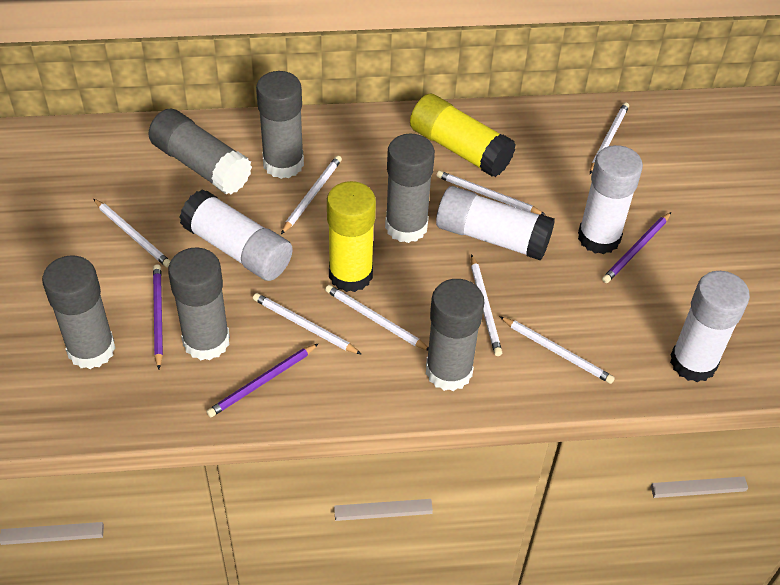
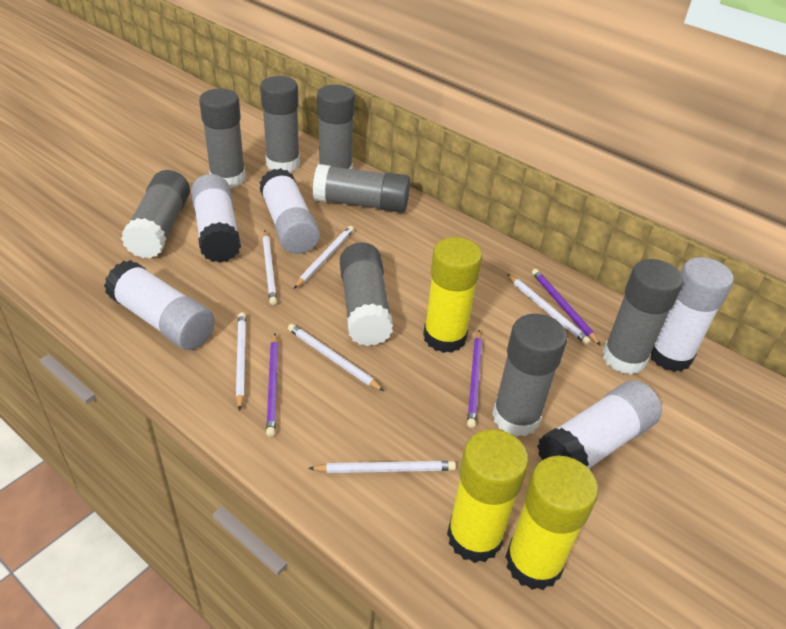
grey glue stick: [42,255,116,369] [148,109,252,194] [168,248,230,360] [256,71,304,179] [385,134,435,243] [426,279,484,391] = 6 -> [121,170,190,258] [199,89,246,188] [260,76,300,172] [313,164,410,213] [317,85,355,169] [340,242,393,346] [492,314,567,437] [603,259,683,375] = 8
white glue stick: [180,189,293,281] [436,186,555,261] [578,145,643,254] [670,271,750,382] = 4 -> [104,260,215,350] [191,174,241,263] [259,168,320,254] [537,380,662,468] [651,257,734,372] = 5
white pencil: [93,199,170,268] [253,293,362,355] [281,155,342,234] [325,285,429,350] [436,171,546,215] [471,254,502,356] [499,316,615,384] [590,102,629,174] = 8 -> [236,313,246,411] [262,231,277,305] [288,324,384,391] [294,226,354,289] [308,461,456,473] [507,274,591,345] = 6
yellow glue stick: [327,181,376,292] [410,94,516,177] = 2 -> [423,237,482,353] [447,429,529,563] [505,456,598,590] = 3

